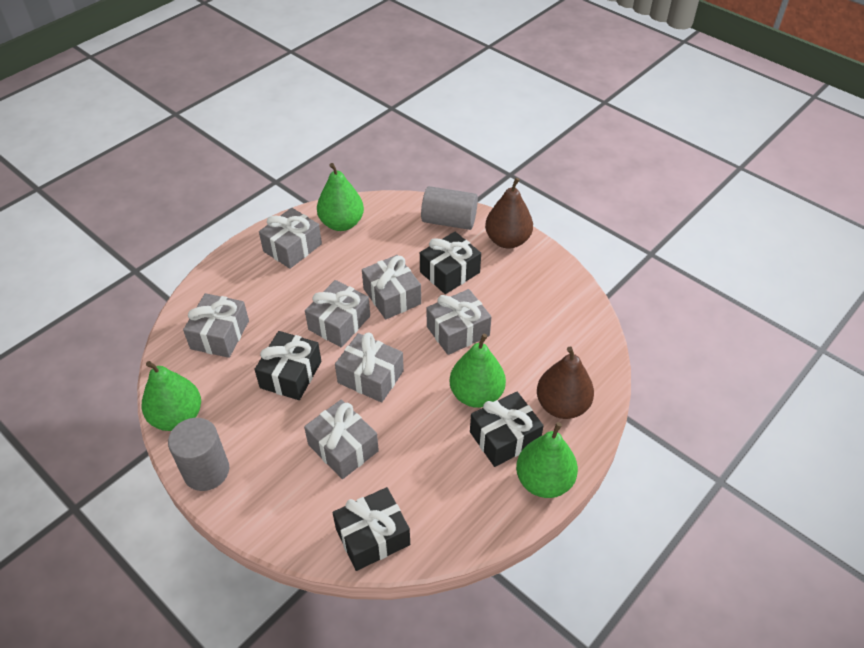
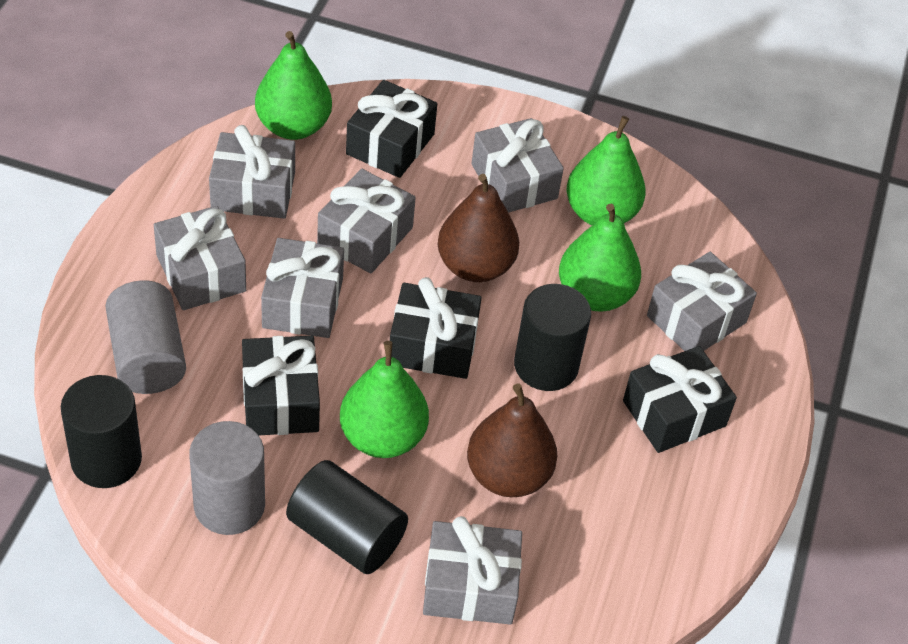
black cylinder: none = 0 -> [61,375,142,488] [286,460,408,574] [514,284,591,391] = 3

